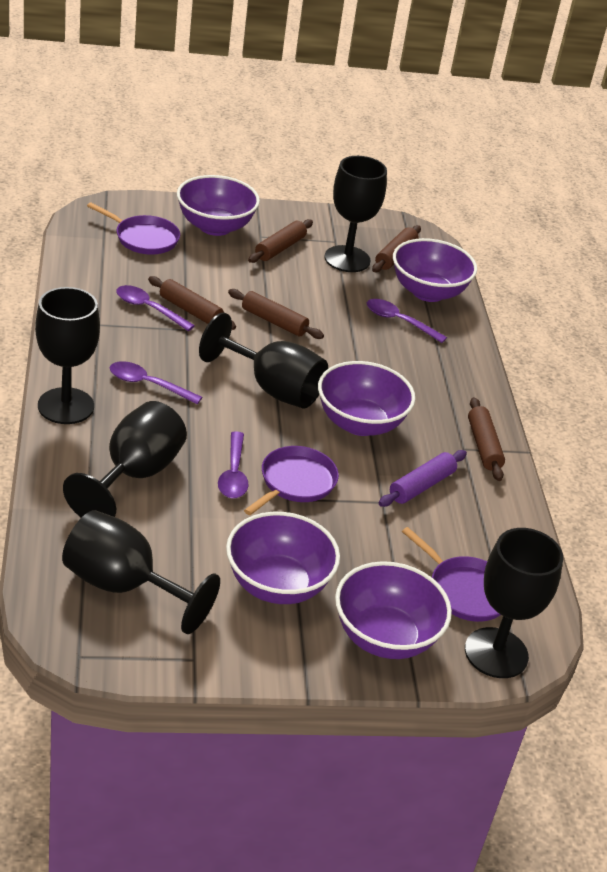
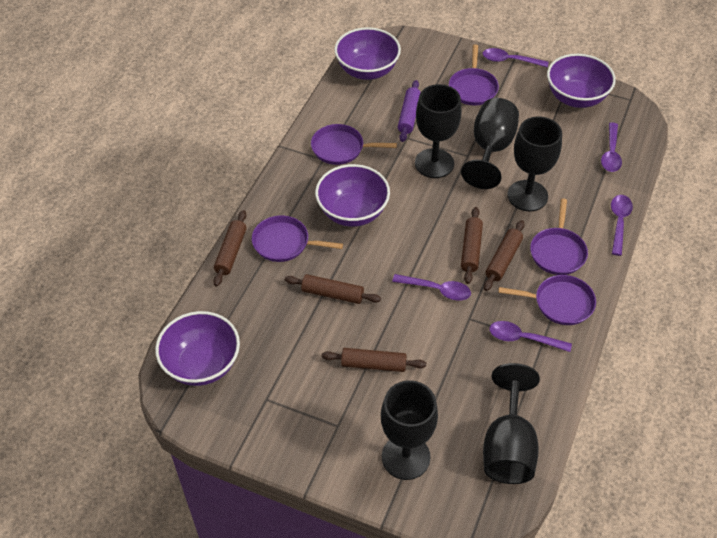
black goblet: [35,287,100,424] [62,510,220,634] [63,401,187,518] [199,313,328,409] [324,156,387,272] [465,528,563,678] = 6 -> [381,380,438,480] [415,84,462,178] [461,98,519,189] [483,363,540,484] [508,116,562,211] = 5
purple bowl: [177,175,260,236] [226,512,340,604] [318,361,415,436] [335,561,452,659] [393,238,477,302] = 5 -> [155,311,240,386] [315,164,390,227] [334,27,401,80] [547,54,616,108] = 4
purple pan: [87,202,180,255] [244,446,339,515] [402,527,500,622] = 3 -> [252,215,343,262] [311,124,397,165] [449,44,499,105] [498,275,596,325] [530,198,588,275] = 5
purple spoon: [110,361,202,404] [116,285,195,331] [218,431,249,498] [367,299,447,343] = 4 -> [392,274,471,301] [483,48,549,68] [489,321,572,352] [601,122,622,172] [611,195,633,256] = 5

